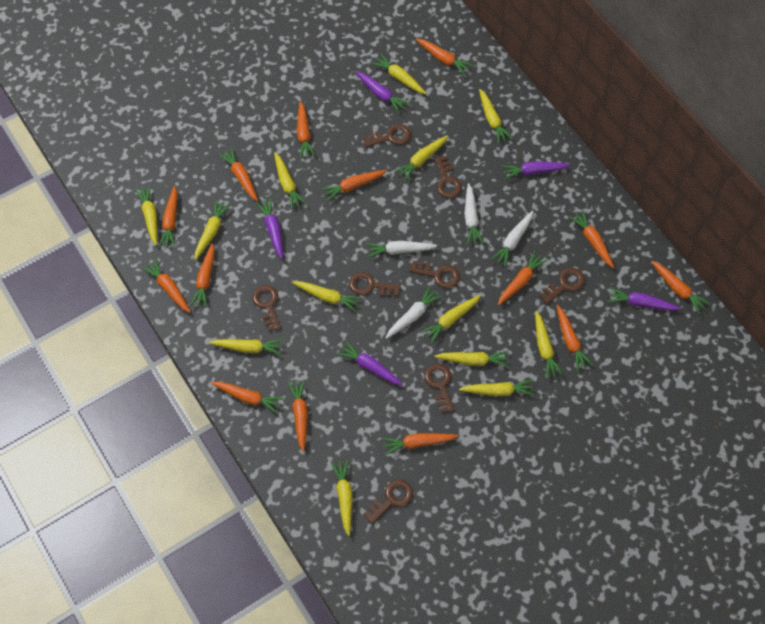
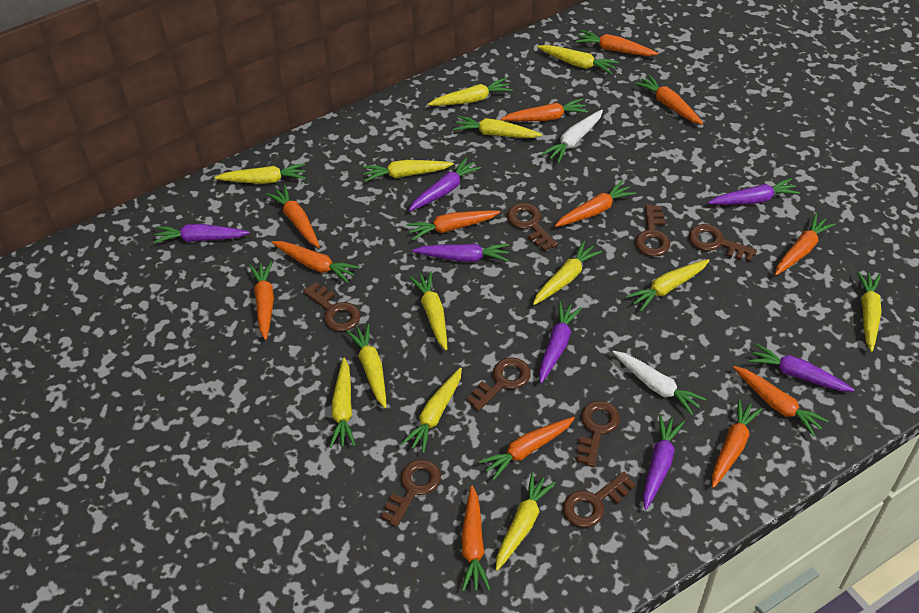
orange carrot: [141,258,191,313] [159,186,177,248] [190,243,215,308] [211,382,284,414] [218,147,258,201] [287,379,308,452] [297,101,315,159] [321,170,387,202] [382,433,459,455] [416,38,473,75] [498,251,548,305] [556,305,593,371] [569,210,614,268] [651,261,711,314] = 14 -> [249,261,274,340] [266,185,320,248] [271,241,359,283] [407,210,500,240] [461,486,490,591] [479,417,575,480] [501,98,588,121] [555,180,636,227] [575,30,658,56] [634,74,704,125] [712,399,763,488] [733,366,829,437] [775,213,835,276] = 13
purple carrot: [256,198,283,259] [336,341,403,386] [355,71,409,113] [501,161,570,179] [608,287,681,311] = 5 -> [154,224,250,243] [408,157,481,211] [413,243,509,262] [539,302,582,383] [643,415,684,510] [708,178,800,205] [749,343,855,391] = 7
white carrot: [366,241,437,258] [386,286,442,339] [464,183,484,245] [491,211,533,267] = 4 -> [542,110,603,163] [613,351,706,416] = 2

